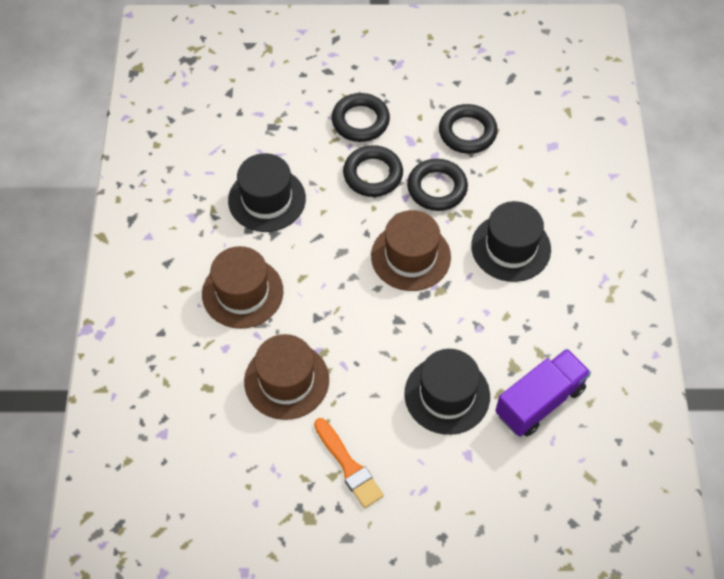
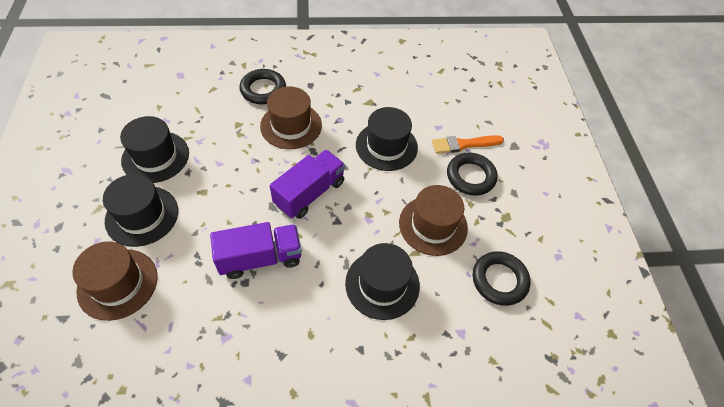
black hat: [228,153,306,232] [404,349,490,435] [471,201,551,282] = 3 -> [103,174,178,247] [120,116,189,183] [345,243,420,320] [356,107,418,171] = 4
black ring: [332,93,390,142] [343,145,403,197] [407,159,468,211] [439,104,498,154] = 4 -> [240,69,286,104] [447,153,498,196] [473,251,530,306] = 3
purple truck: [495,349,591,437] = 1 -> [210,222,302,279] [270,150,345,219] = 2

